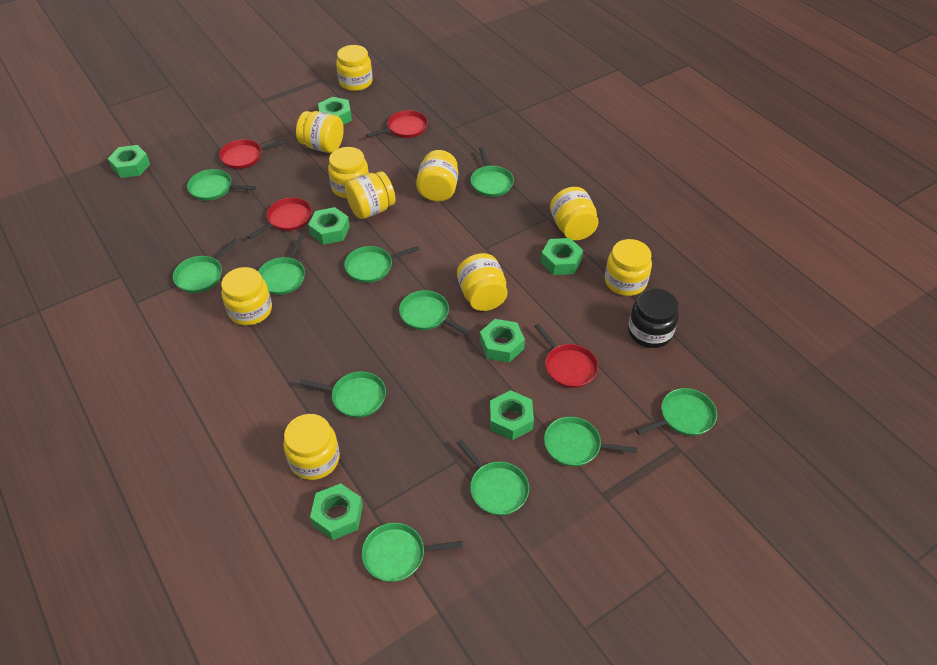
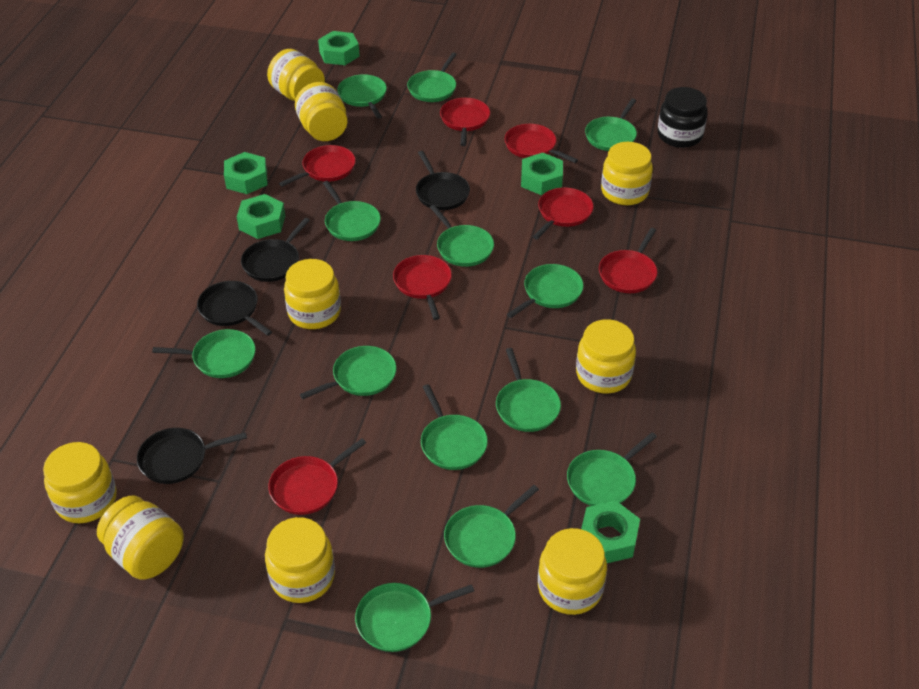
black pan: none = 0 -> [137,428,247,484] [197,281,272,336] [241,218,310,282] [416,151,470,210] = 4
green nut: [108,145,150,178] [308,207,350,245] [310,483,363,540] [318,97,352,125] [480,319,525,362] [490,390,534,440] [541,238,583,275] = 7 -> [224,152,268,194] [237,194,285,239] [318,31,360,65] [521,153,563,195] [581,501,640,563] = 5
green pan: [173,239,238,293] [187,169,256,201] [258,235,305,295] [299,371,386,418] [344,246,420,283] [362,523,463,582] [399,290,471,335] [456,439,529,515] [470,147,514,197] [544,417,637,467] [636,388,717,436] = 11 -> [152,329,256,378] [300,346,397,399] [323,181,381,241] [337,74,387,119] [355,583,474,652] [407,52,457,102] [421,384,488,470] [430,205,494,267] [444,485,539,568] [496,348,561,432] [507,264,584,318] [567,432,657,506] [585,99,637,151] = 13
red pan: [219,139,287,169] [247,198,312,239] [366,110,428,138] [534,324,598,388] = 4 -> [268,438,366,515] [279,145,356,187] [393,255,452,320] [440,98,490,146] [505,124,578,163] [533,187,594,240] [599,228,657,293] = 7
yellow jar: [221,267,272,326] [283,414,340,480] [296,111,344,153] [328,147,369,199] [336,45,373,91] [345,171,396,219] [416,150,458,202] [457,253,508,311] [550,187,598,240] [605,239,652,296] = 10 -> [43,442,117,523] [97,496,184,580] [265,517,335,603] [267,49,325,101] [284,259,341,329] [295,82,348,141] [538,528,607,615] [576,319,636,394] [601,142,653,205] = 9

